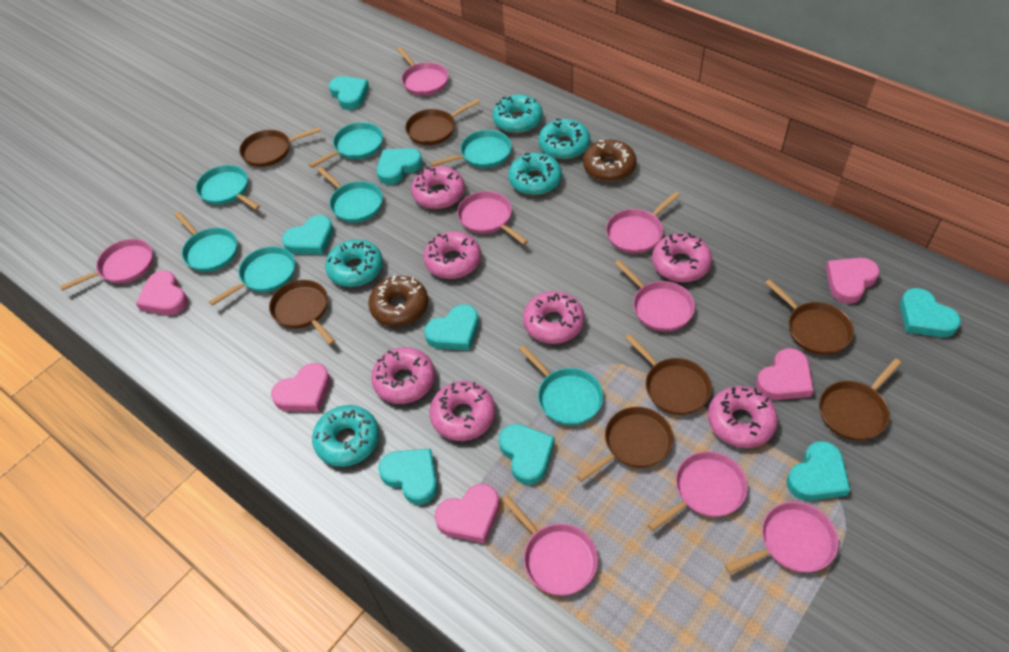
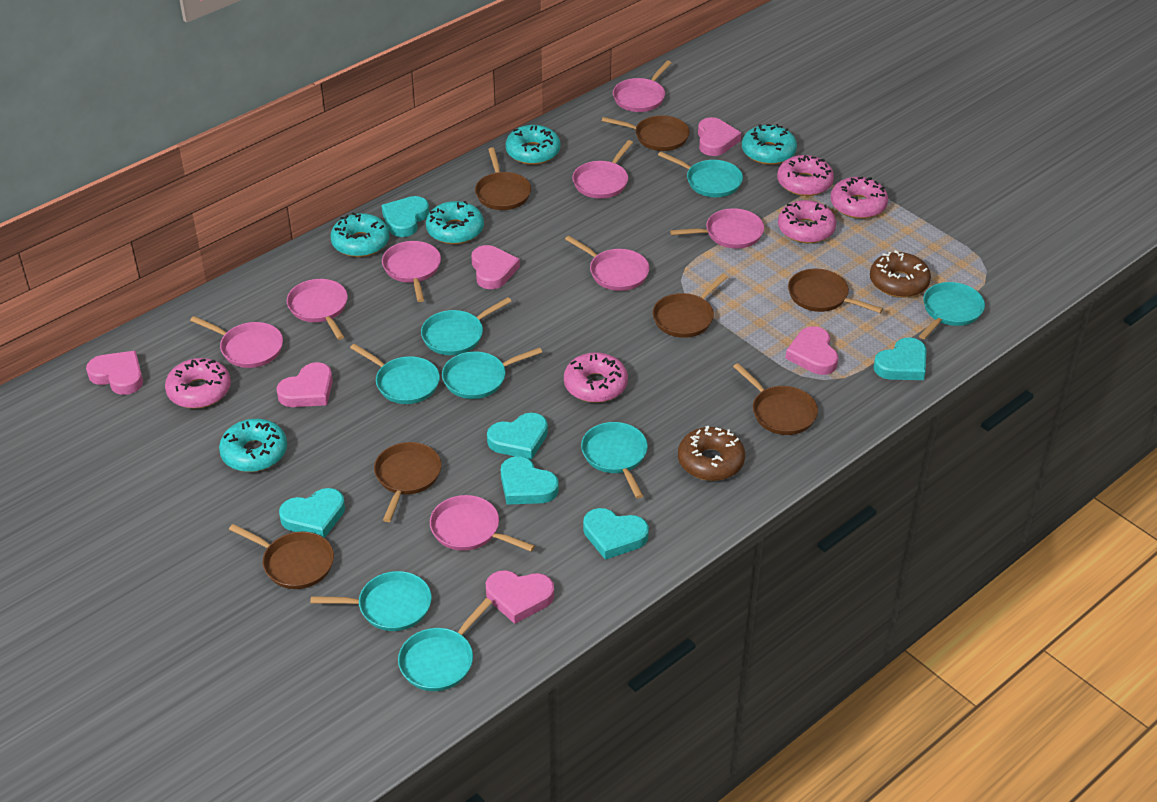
pink donut: [371,347,435,404] [411,166,465,209] [423,231,481,279] [429,381,495,441] [523,291,584,344] [652,233,712,282] [708,386,778,448] = 7 -> [165,358,231,408] [564,352,628,403] [777,155,834,196] [778,200,836,243] [830,177,888,219] = 5
pink heart: [136,270,188,315] [271,363,330,412] [435,484,500,544] [756,348,814,400] [826,258,880,304] = 5 -> [86,351,143,395] [276,362,333,407] [471,245,520,289] [486,570,554,624] [698,117,741,156] [785,326,838,375] = 6
turquoise heart: [282,215,334,255] [329,76,369,110] [377,148,422,185] [378,449,438,505] [424,304,479,350] [499,424,555,485] [787,441,850,501] [900,288,961,337] = 8 -> [279,488,345,538] [381,196,429,237] [487,413,548,460] [501,456,559,505] [583,508,649,560] [873,337,927,380] = 6
turquoise pan: [175,212,237,272] [196,165,260,210] [209,246,295,306] [309,122,383,168] [317,167,383,223] [430,130,512,168] [519,345,603,425] = 7 -> [310,571,432,631] [350,344,440,404] [398,598,492,691] [421,297,512,355] [442,347,542,399] [581,422,648,499] [658,151,743,197] [919,282,985,339] = 8

